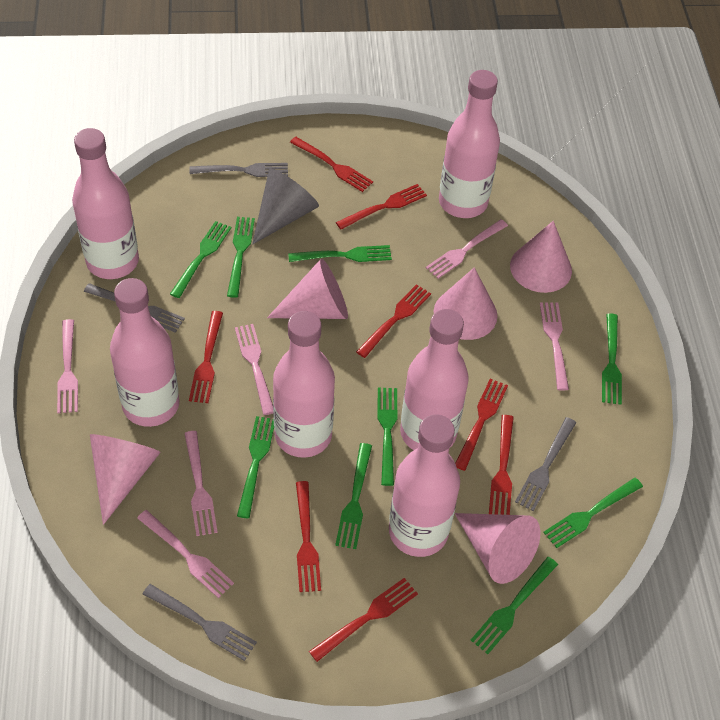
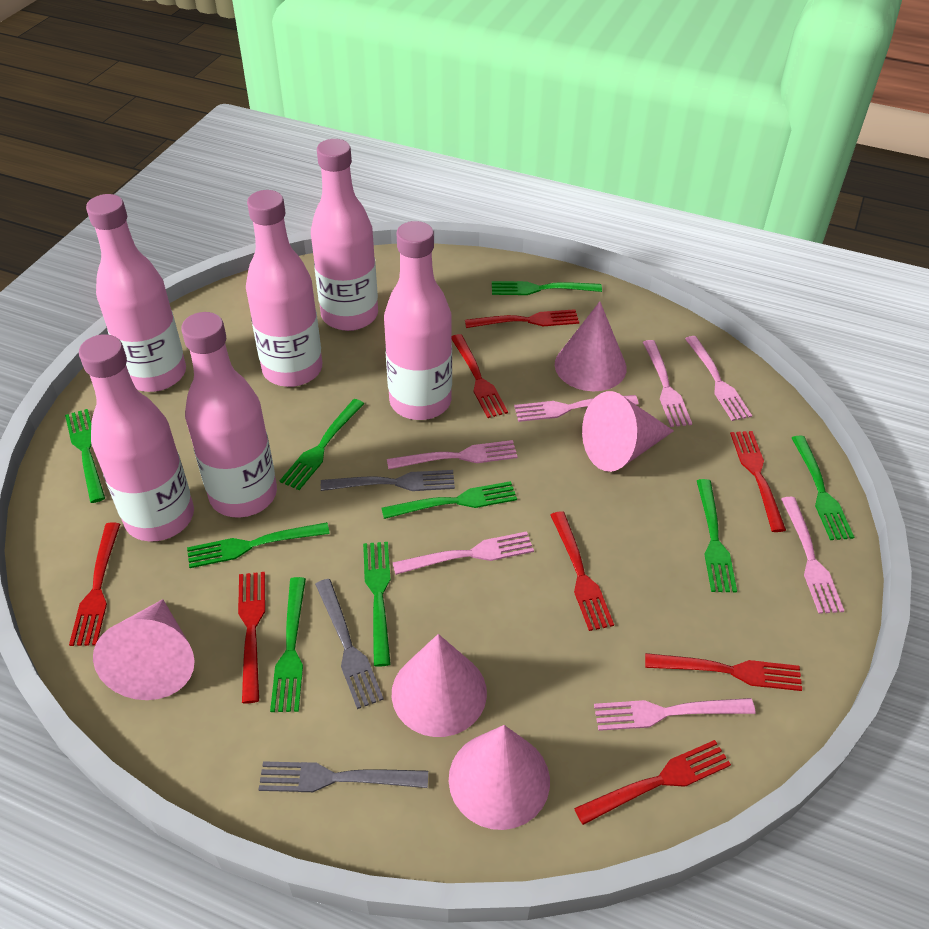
grey cone: [252,169,319,245] = 1 -> none = 0
grey fork: [84,283,185,333] [142,584,257,661] [189,163,288,177] [515,417,576,511] = 4 -> [258,761,428,792] [315,579,384,709] [321,470,455,491] = 3
pink fork: [57,319,78,413] [137,510,234,598] [184,431,218,536] [235,324,273,415] [426,219,508,279] [540,302,569,391] = 6 -> [387,440,518,470] [392,531,534,575] [514,395,639,422] [594,698,755,731] [643,340,692,427] [685,336,752,421] [781,497,844,614] = 7

